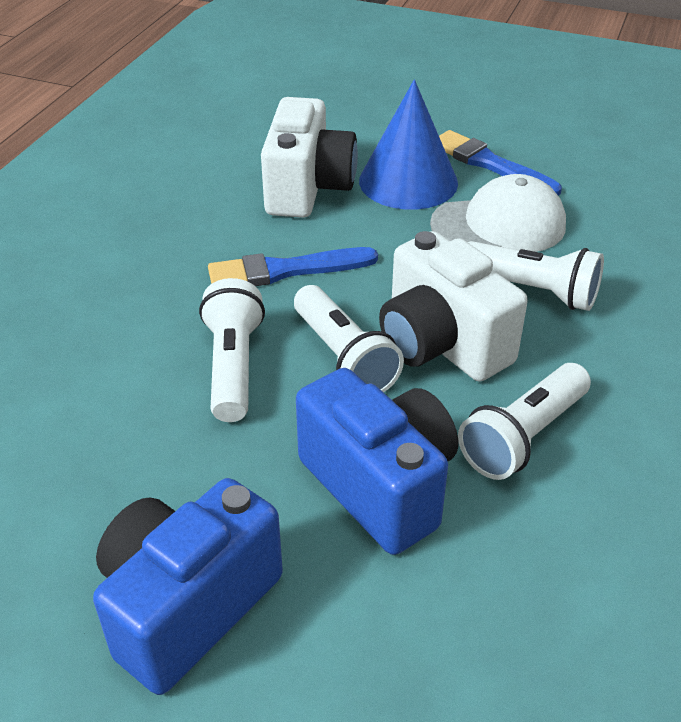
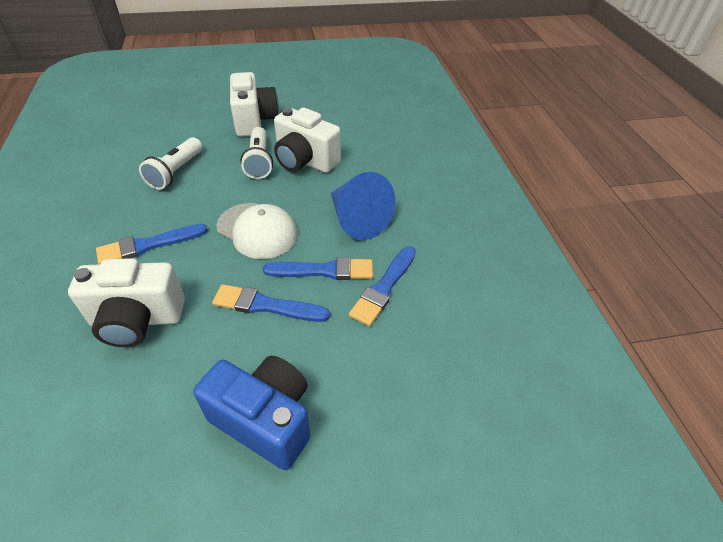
blue brush: [208,247,378,286] [439,130,562,196] = 2 -> [96,224,208,265] [212,284,330,322] [263,257,373,280] [349,246,416,326] = 4
blue camera: [93,478,283,695] [296,368,458,555] = 2 -> [193,356,310,470] = 1
white camera: [261,97,358,218] [379,231,528,382] = 2 -> [68,258,185,347] [230,72,279,137] [274,108,341,173] = 3
white flashlight: [199,278,265,422] [294,285,404,392] [458,363,591,480] [468,241,604,311] = 4 -> [139,137,202,190] [240,127,273,179] = 2

